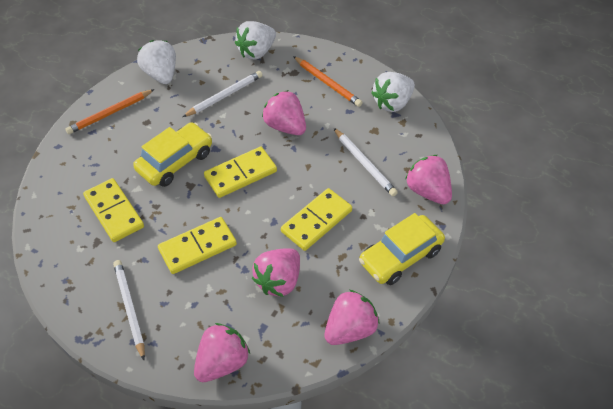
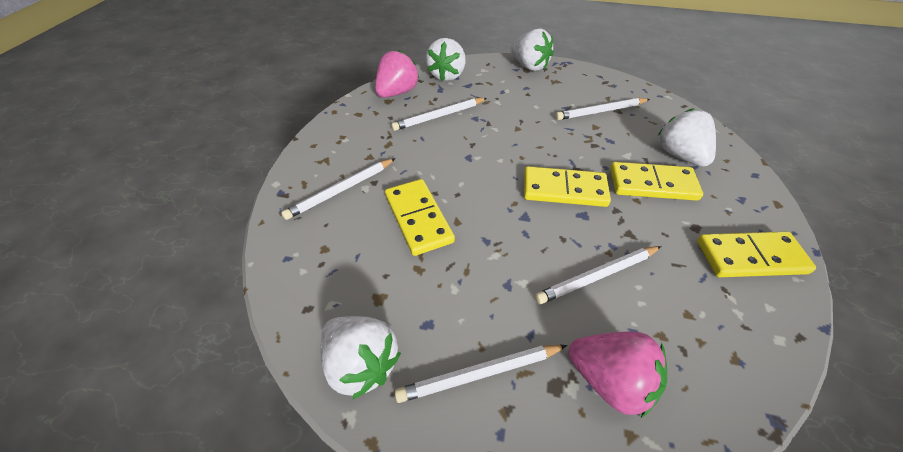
orange pencil: [65,89,155,134] [293,56,363,107] = 2 -> none = 0
pink strawberry: [194,323,250,382] [252,248,300,297] [262,90,306,135] [324,290,380,345] [405,155,452,204] = 5 -> [375,50,419,98] [568,332,667,418] = 2
white pencil: [113,260,145,360] [183,71,263,117] [334,128,398,196] = 3 -> [281,158,396,220] [391,98,487,131] [394,345,567,403] [535,246,662,304] [555,98,650,120] = 5
white strawberry: [137,40,176,84] [235,21,276,60] [371,72,415,112] = 3 -> [321,316,401,400] [426,38,466,81] [510,28,554,71] [658,108,716,167] = 4
yellow car: [133,122,212,187] [359,213,445,285] = 2 -> none = 0

